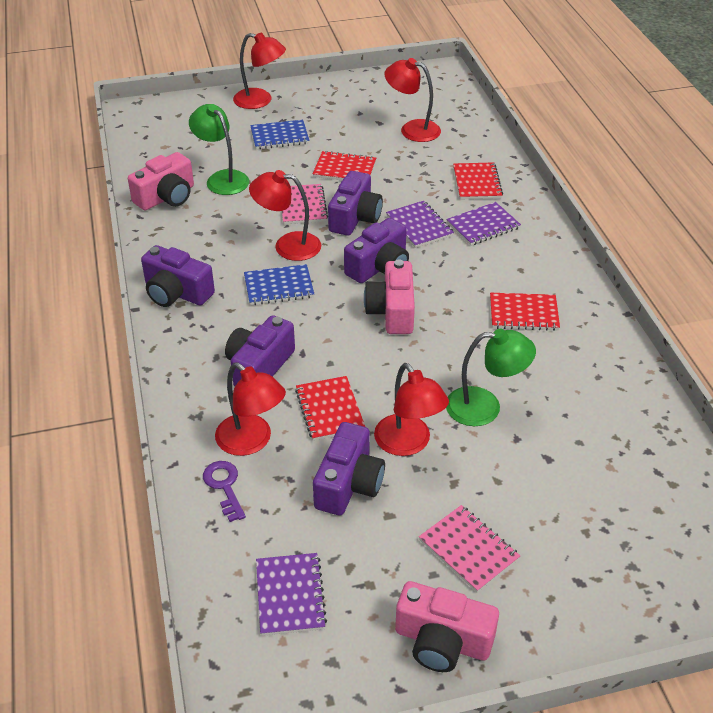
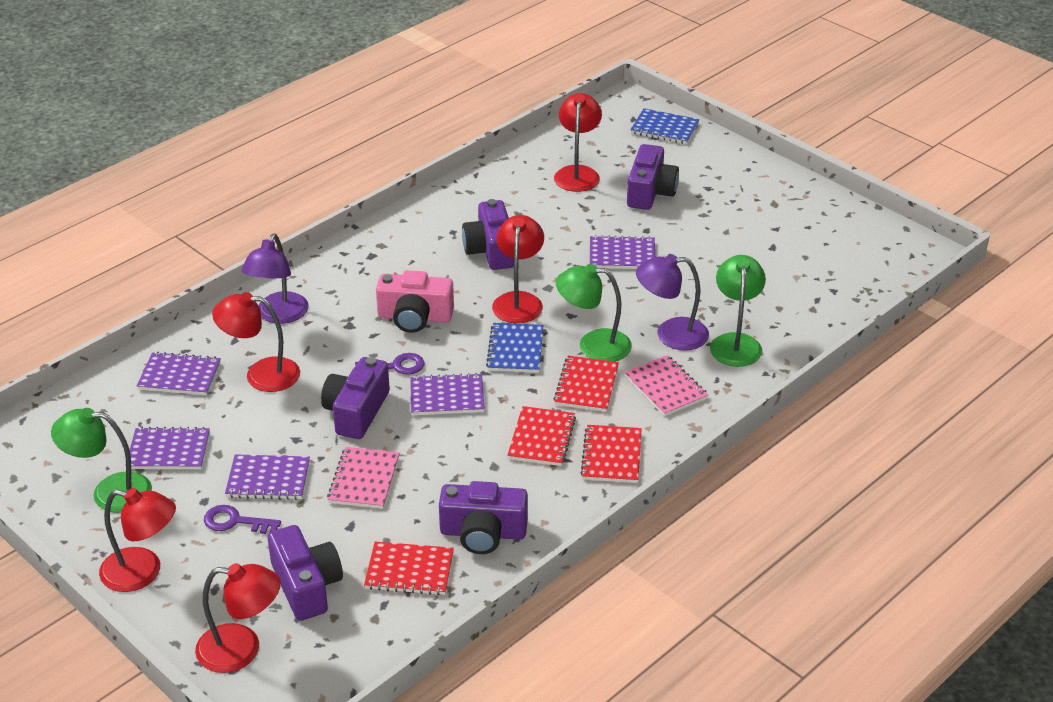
green lamp: [189,104,249,195] [446,329,536,426] = 2 -> [51,408,152,513] [556,264,632,362] [710,255,766,367] = 3
pink camera: [128,152,194,210] [364,260,415,334] [395,581,499,672] = 3 -> [376,270,454,333] = 1
purple key: [203,461,246,522] = 1 -> [204,505,281,534] [355,353,424,375] = 2
purple lamp: none = 0 -> [241,234,309,324] [636,254,709,350] = 2
purple notebook: [256,553,327,636] [386,201,454,248] [446,202,521,246] = 3 -> [125,427,210,469] [137,352,221,395] [225,454,310,500] [410,373,485,415] [590,235,655,269] = 5

